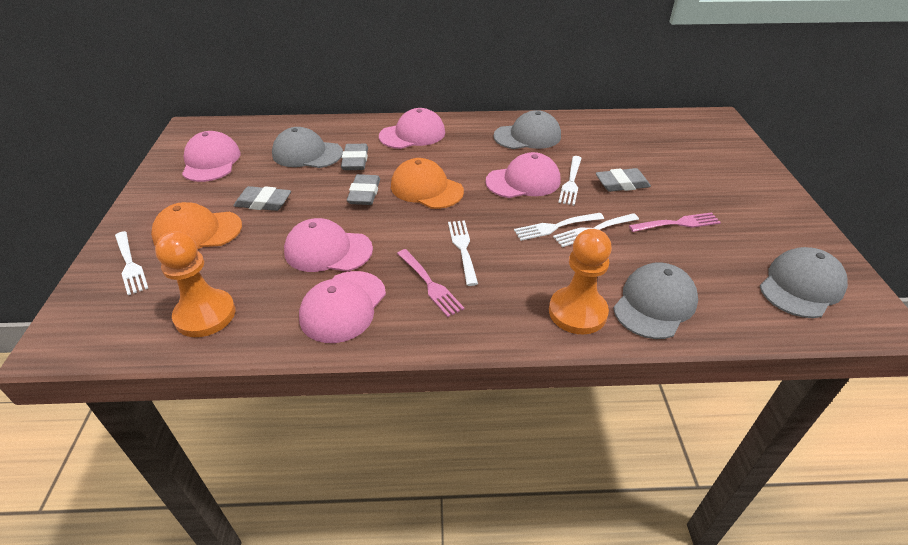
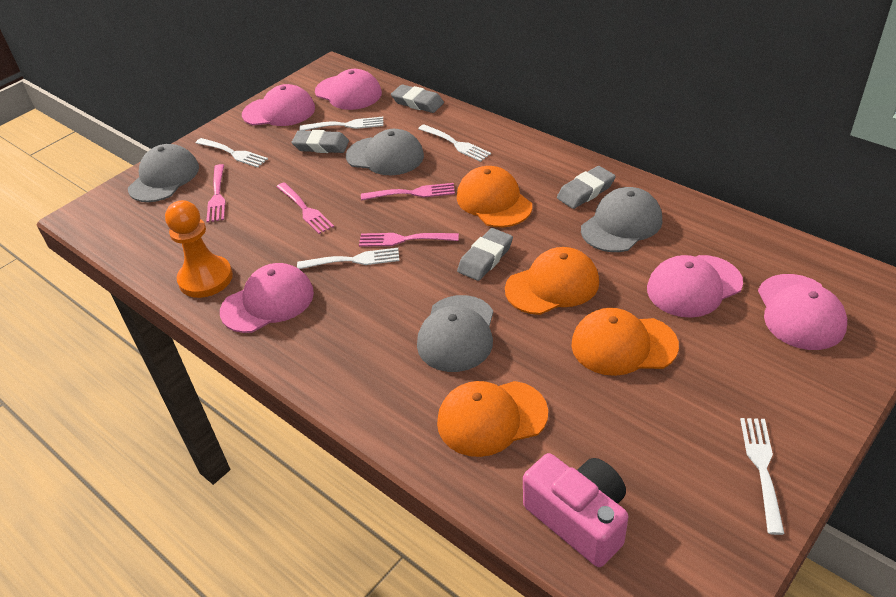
orange cap: [151,202,242,249] [391,158,464,209] = 2 -> [437,381,548,457] [457,166,532,227] [505,247,599,315] [571,308,679,376] = 4
orange pawn: [155,231,236,337] [549,229,612,335] = 2 -> [165,200,233,298] = 1
pink camera: none = 0 -> [523,453,628,567] = 1
pink fork: [397,249,464,317] [629,212,721,232] = 2 -> [206,164,226,222] [277,182,334,234] [359,233,459,247] [361,183,455,201] = 4

